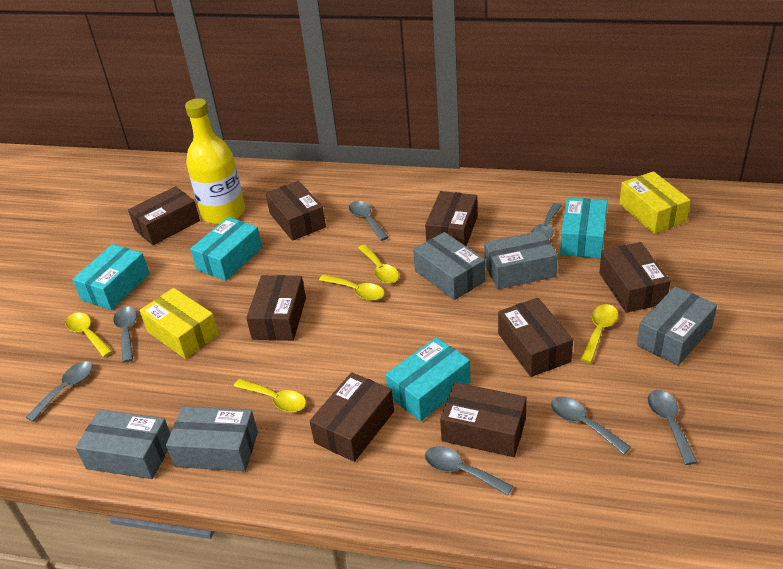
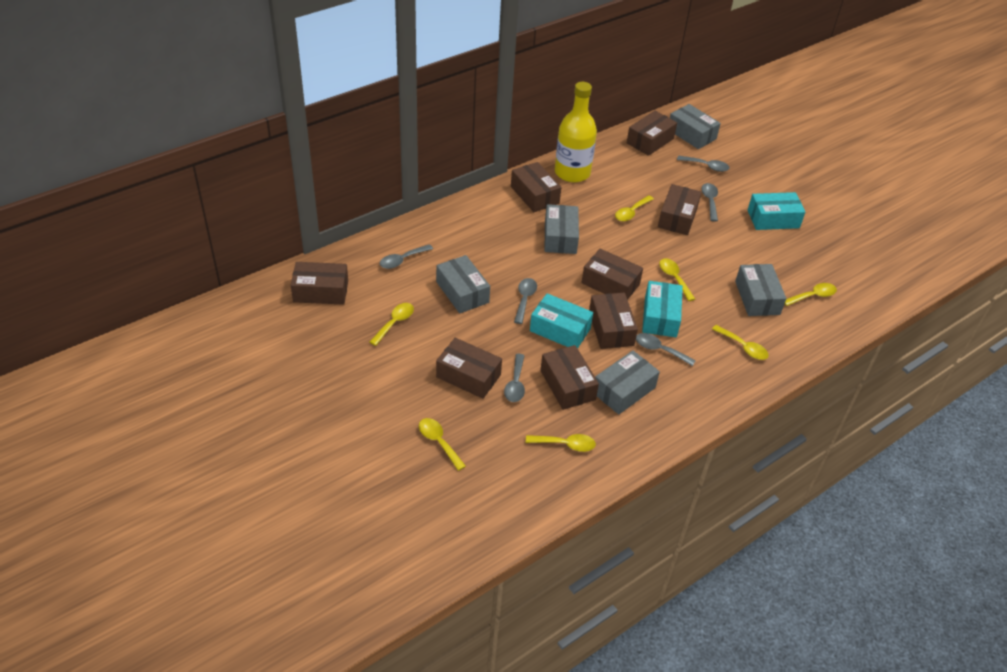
grey spoon: [25,361,93,422] [113,307,137,363] [349,201,389,241] [425,446,513,496] [531,203,562,240] [551,397,631,455] [648,390,697,465] = 7 -> [380,244,433,269] [504,354,525,402] [514,278,537,324] [636,333,696,366] [677,156,730,172] [701,183,718,221] = 6
turquoise box: [72,244,150,310] [190,217,262,281] [386,337,471,421] [560,197,607,258] = 4 -> [530,293,593,348] [642,281,683,337] [748,192,805,230] = 3
yellow box: [140,288,219,359] [619,171,690,234] = 2 -> none = 0
yellow spoon: [65,313,113,357] [234,379,306,412] [319,274,384,301] [358,244,399,284] [580,304,618,363] = 5 -> [370,303,414,346] [419,418,466,471] [526,434,596,452] [615,195,654,221] [659,258,695,301] [712,325,769,360] [785,283,837,306] = 7

